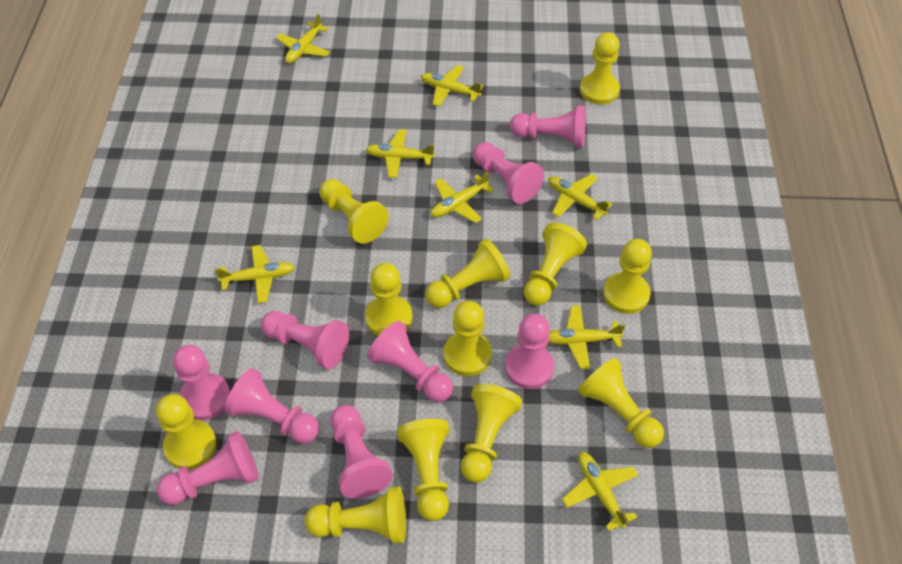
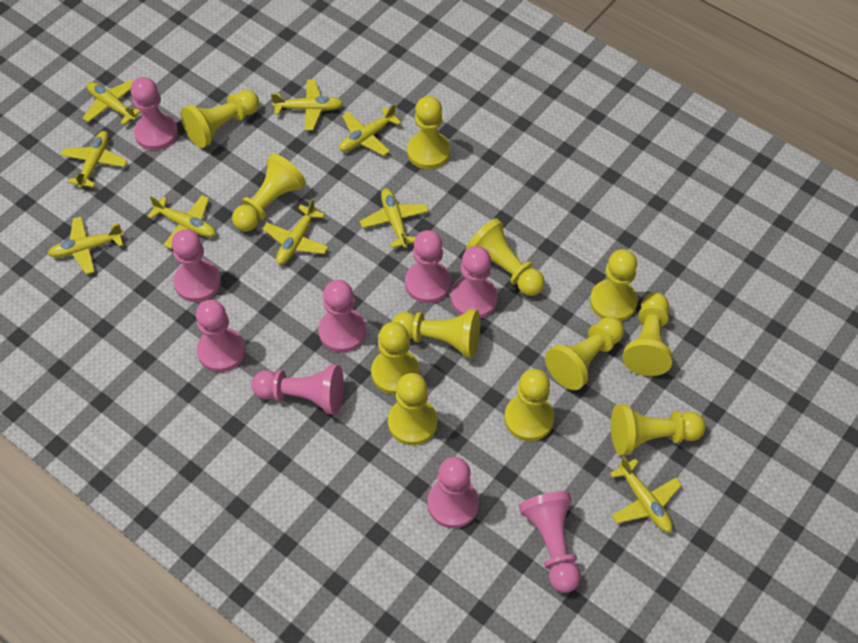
yellow plane: [215,245,294,303] [276,14,330,63] [366,129,435,178] [421,65,483,107] [431,171,494,223] [548,174,612,220] [549,306,625,369] [562,452,638,531] = 8 -> [48,216,124,274] [61,131,127,188] [83,80,141,125] [147,195,216,249] [263,198,329,264] [271,79,343,130] [339,104,402,156] [360,188,429,248] [610,456,682,532] = 9

